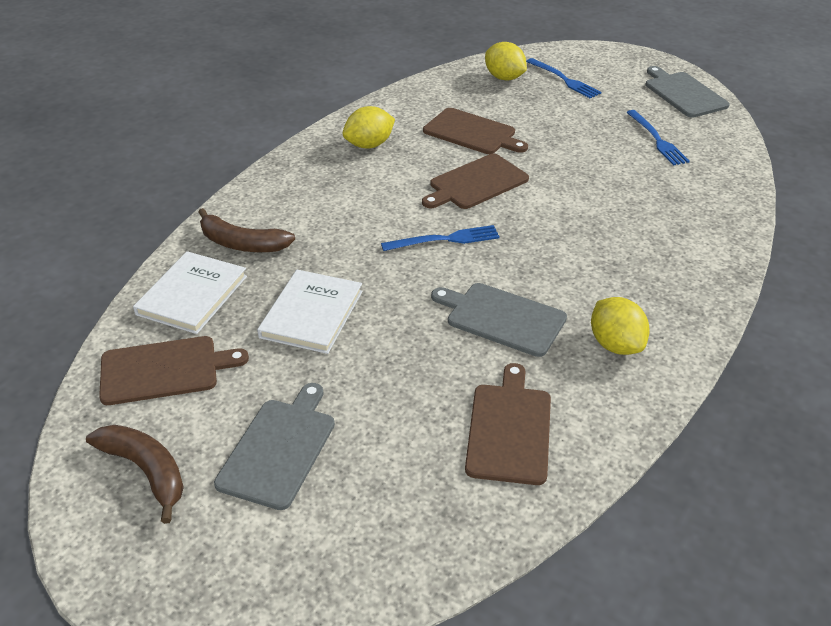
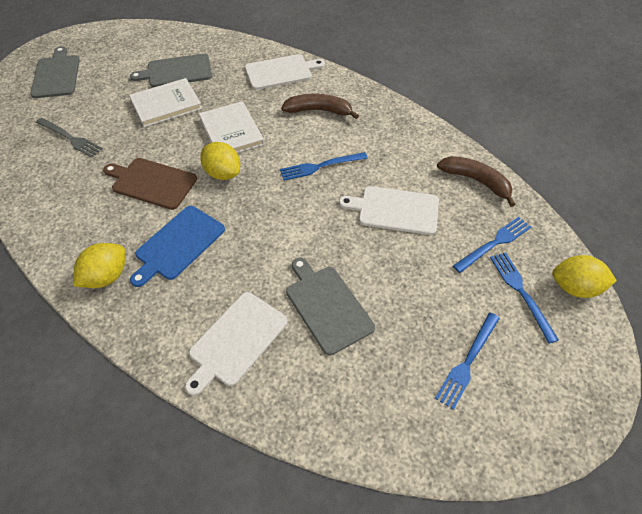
blue cutting board: none = 0 -> [130,206,225,287] = 1
blue fork: [381,225,500,251] [526,58,601,98] [626,110,690,166] = 3 -> [280,152,368,181] [435,312,500,410] [453,217,531,273] [490,252,559,344] = 4
brown cutting board: [99,336,249,405] [422,154,529,209] [423,108,528,154] [465,363,551,485] = 4 -> [103,158,197,210] = 1
grey fork: none = 0 -> [36,118,103,158] = 1
white cutting board: none = 0 -> [185,292,288,396] [245,54,325,90] [339,186,439,235] = 3

